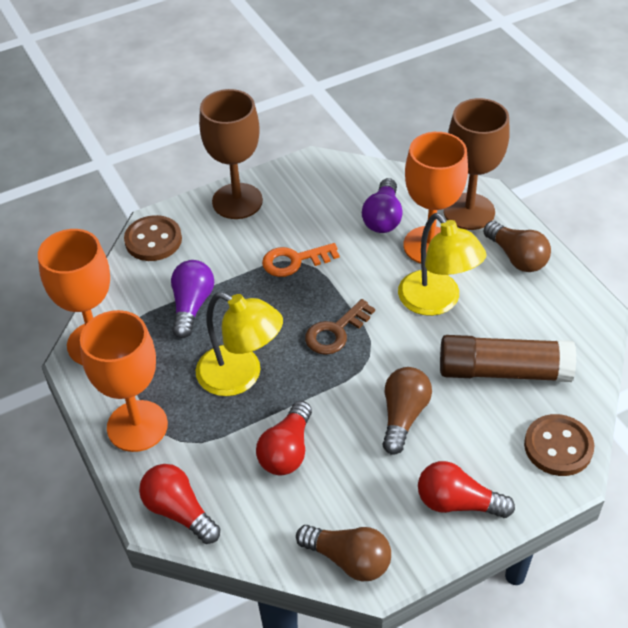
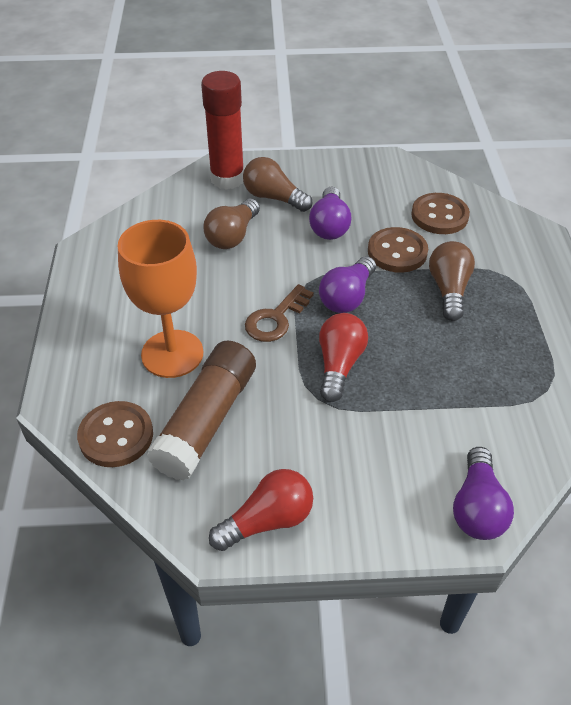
brown button: [124,215,182,261] [524,414,594,476] = 2 -> [77,401,153,467] [368,227,428,273] [411,193,470,234] = 3
brown goblet: [199,89,263,219] [443,98,510,230] = 2 -> none = 0
orange goblet: [38,229,110,365] [80,310,168,452] [403,132,468,264] = 3 -> [118,220,203,378] = 1
orange key: [262,243,339,277] = 1 -> none = 0
purple light bulb: [171,260,214,338] [362,178,403,233] = 2 -> [309,187,351,240] [319,256,376,313] [453,447,514,540] = 3
red glue stick: none = 0 -> [201,71,244,190] = 1
red light bulb: [139,464,221,544] [256,401,312,475] [418,461,515,518] = 3 -> [209,469,313,551] [319,313,368,402] = 2
yellow lamp: [196,292,283,396] [398,213,487,316] = 2 -> none = 0

